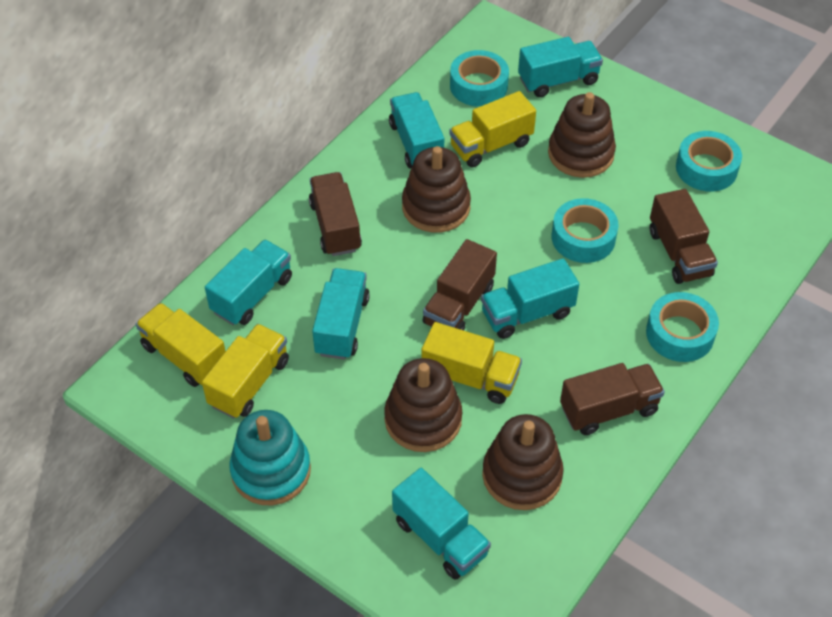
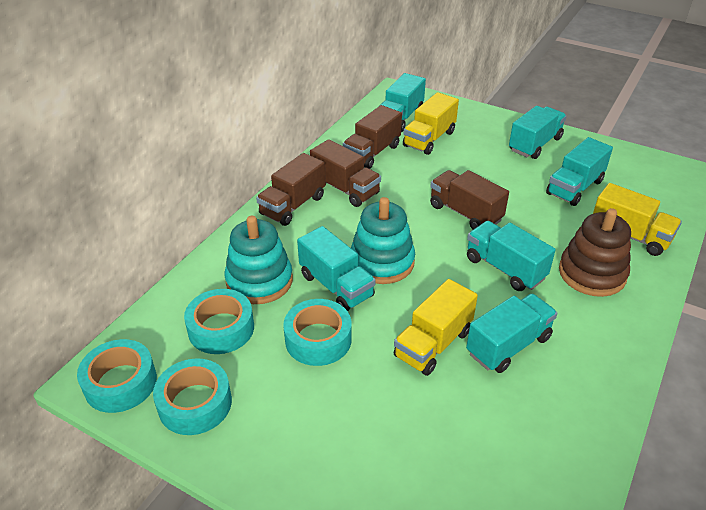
brown stacking toy: [384,358,462,452] [402,146,471,233] [482,414,564,510] [548,92,616,178] = 4 -> [559,208,631,297] = 1
turquoise stacking toy: [230,410,311,505] = 1 -> [225,216,293,304] [351,197,415,284] = 2
yellow truck: [136,303,226,387] [202,324,289,419] [421,322,522,404] [449,91,536,167] = 4 -> [393,279,478,376] [403,92,459,155] [593,183,682,256] = 3

